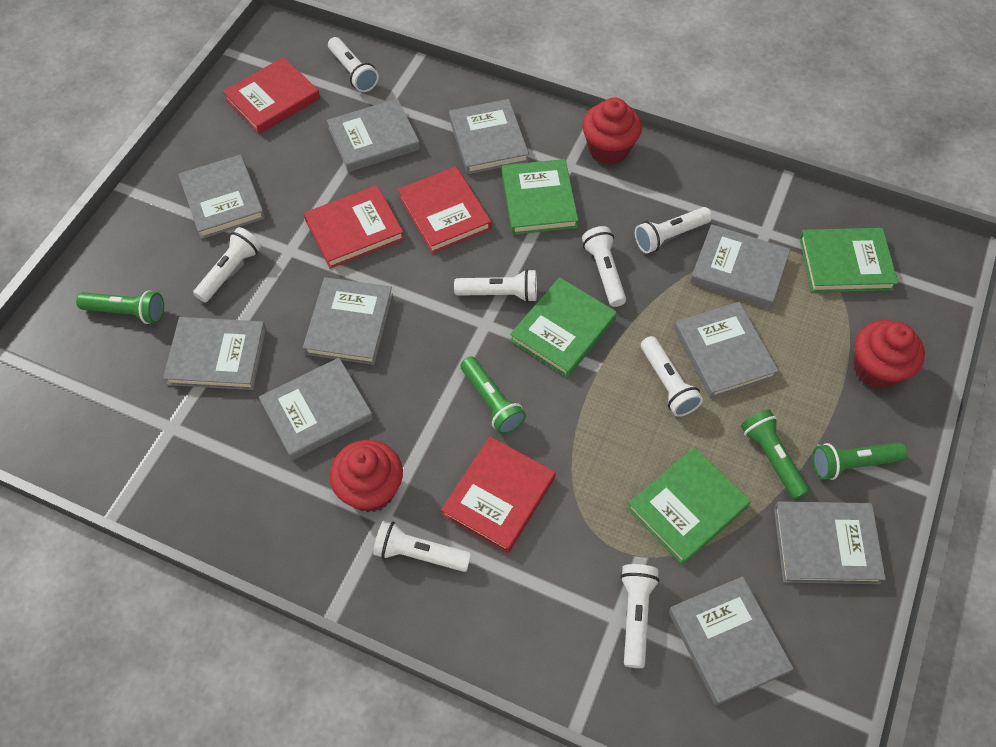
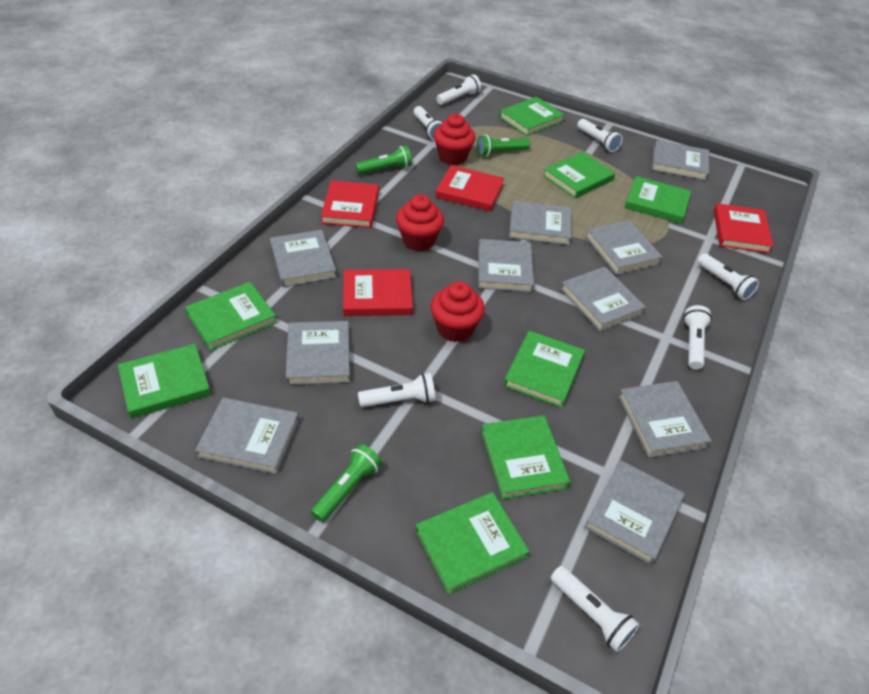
green book: [502,159,578,235] [510,277,617,378] [627,447,751,565] [799,228,898,293] = 4 -> [118,344,211,419] [185,282,277,351] [416,492,530,595] [481,415,570,499] [499,97,565,136] [504,331,585,408] [543,152,615,199] [624,176,691,224] = 8
green flashlight: [76,290,164,324] [461,356,526,435] [741,409,809,500] [812,442,908,480] = 4 -> [311,444,382,522] [355,146,412,174] [477,135,530,157] = 3
white flashlight: [193,227,262,303] [328,37,379,92] [373,520,471,572] [454,269,537,302] [582,226,626,307] [620,564,660,668] [635,207,712,253] [641,336,703,417] = 8 -> [358,373,435,407] [414,106,443,141] [436,74,481,105] [551,566,640,652] [577,119,623,152] [683,305,712,369] [697,253,759,300] = 7

